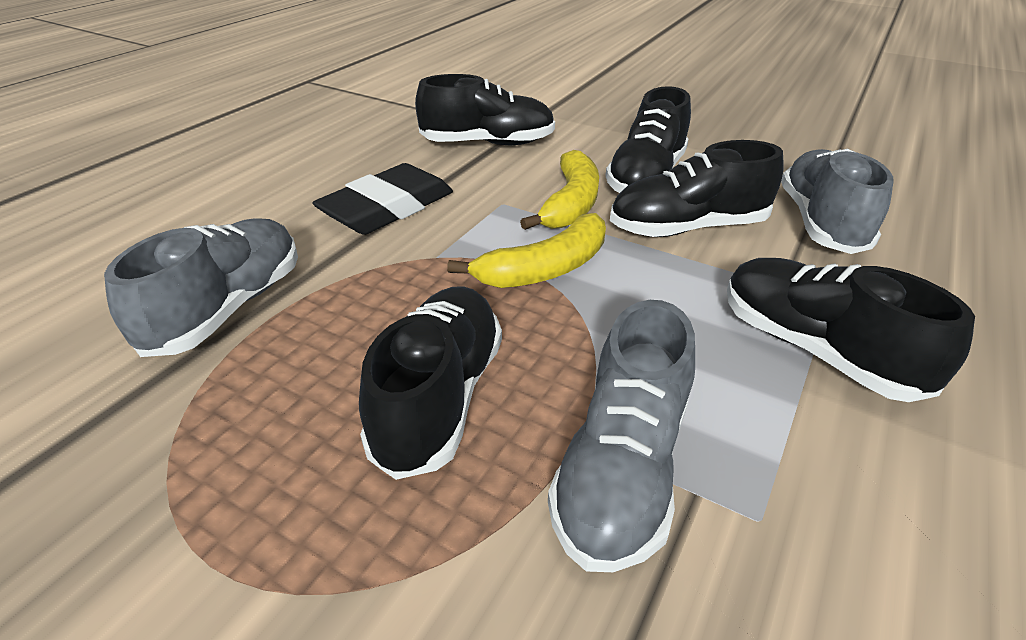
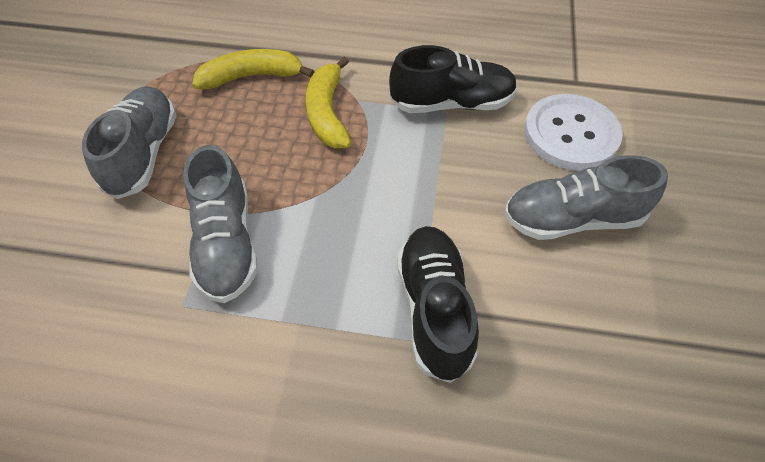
black eraser: [312,163,453,235] = 1 -> none = 0
black shoe: [359,286,502,480] [415,74,555,145] [605,86,691,193] [610,140,784,237] [727,258,975,402] = 5 -> [389,45,517,113] [397,226,479,383] = 2
white button: none = 0 -> [524,94,623,171] = 1

